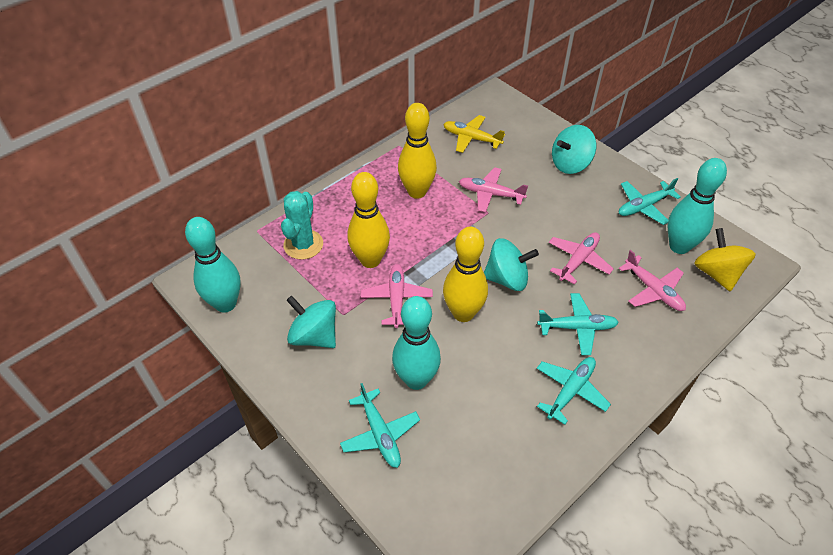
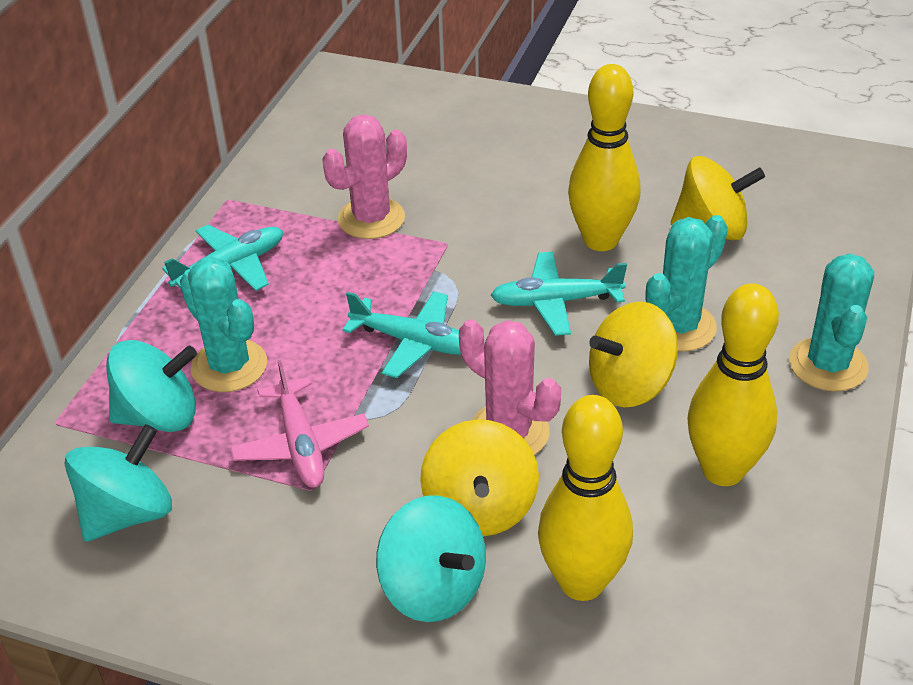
pink cactus: none = 0 -> [322,114,407,239] [459,319,561,455] = 2
pink plane: [361,264,433,328] [459,167,528,212] [549,232,614,284] [619,250,686,311] = 4 -> [230,360,369,488] = 1
turquoise bowling pin: [185,217,241,313] [392,296,441,390] [667,158,727,254] = 3 -> none = 0
turquoise cactus: [281,191,323,260] = 1 -> [180,257,267,392] [645,215,728,352] [789,253,874,391] = 3
turquoise plane: [340,383,420,468] [537,293,619,355] [537,357,611,425] [619,178,681,225] = 4 -> [162,225,283,291] [343,291,461,378] [490,252,627,336] = 3
yellow plane: [443,115,505,153] = 1 -> none = 0
yellow spinning top: [694,228,756,291] = 1 -> [420,419,539,536] [589,301,678,407] [671,156,765,240] = 3

